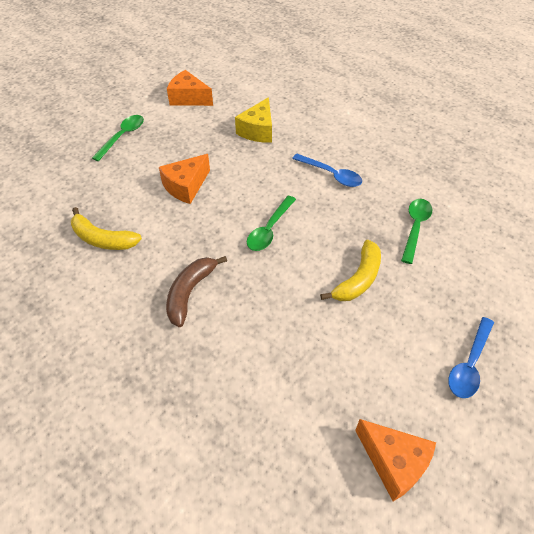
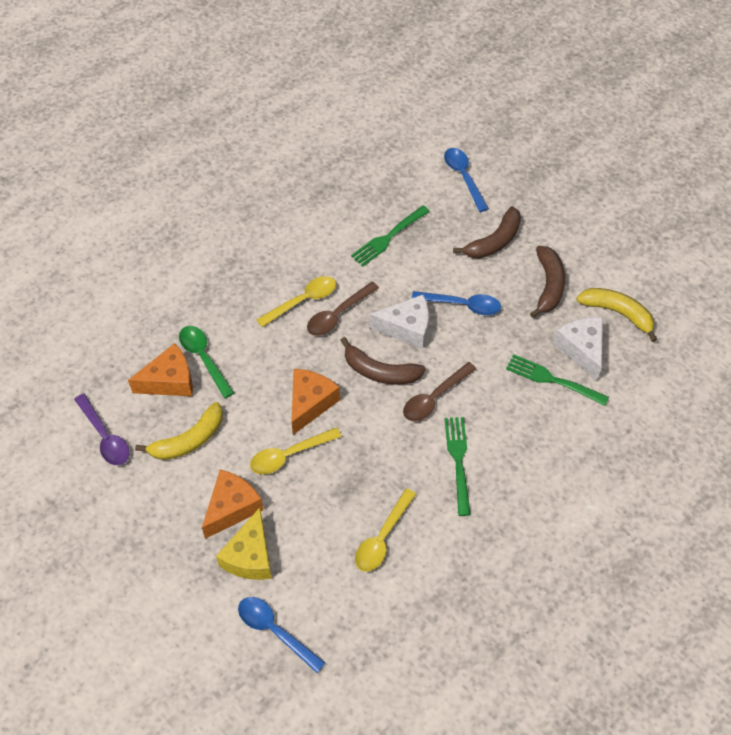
blue spoon: [292,154,362,187] [448,317,494,398] = 2 -> [238,597,325,673] [411,291,501,315] [444,148,489,212] = 3
brown banana: [166,256,227,327] = 1 -> [341,337,426,385] [453,206,521,259] [530,246,565,318] = 3
brown spoon: none = 0 -> [307,281,379,336] [403,362,476,421] = 2
green fork: none = 0 -> [351,206,430,266] [445,417,471,516] [506,354,609,406] = 3
green spoon: [92,115,144,161] [247,196,296,251] [401,199,432,264] = 3 -> [179,326,234,398] = 1
purple spoon: none = 0 -> [74,393,130,465] = 1
white cheese: none = 0 -> [370,295,429,349] [553,317,603,381] = 2
yellow spoon: none = 0 -> [250,427,342,475] [256,276,336,327] [355,488,416,572] = 3

